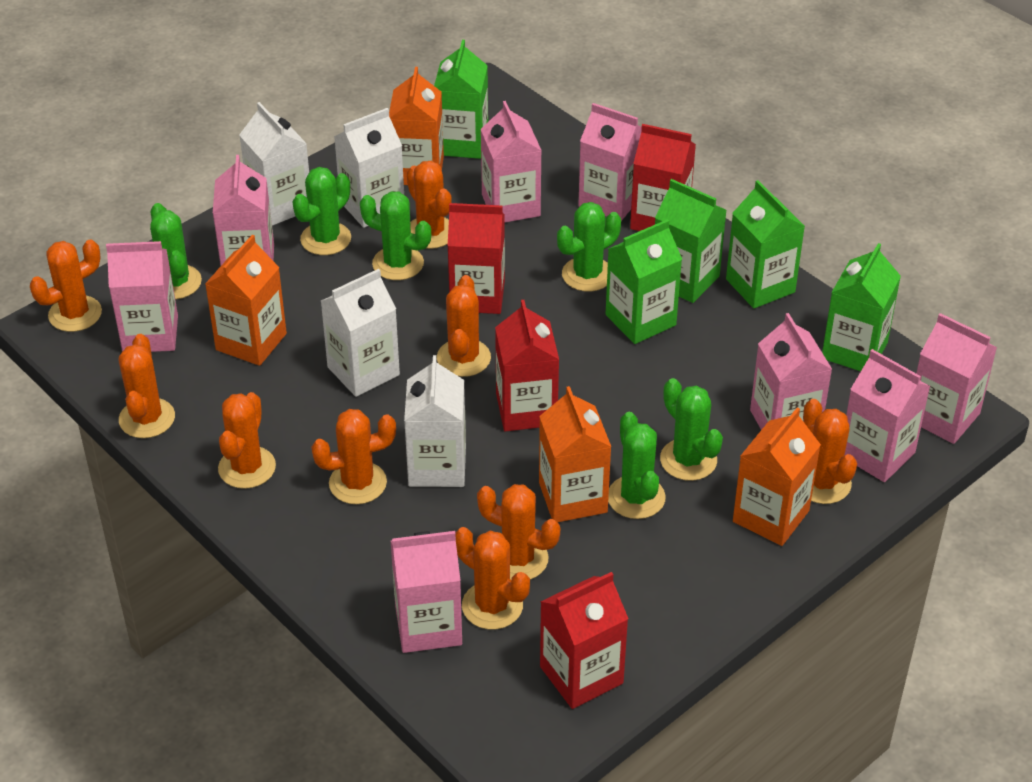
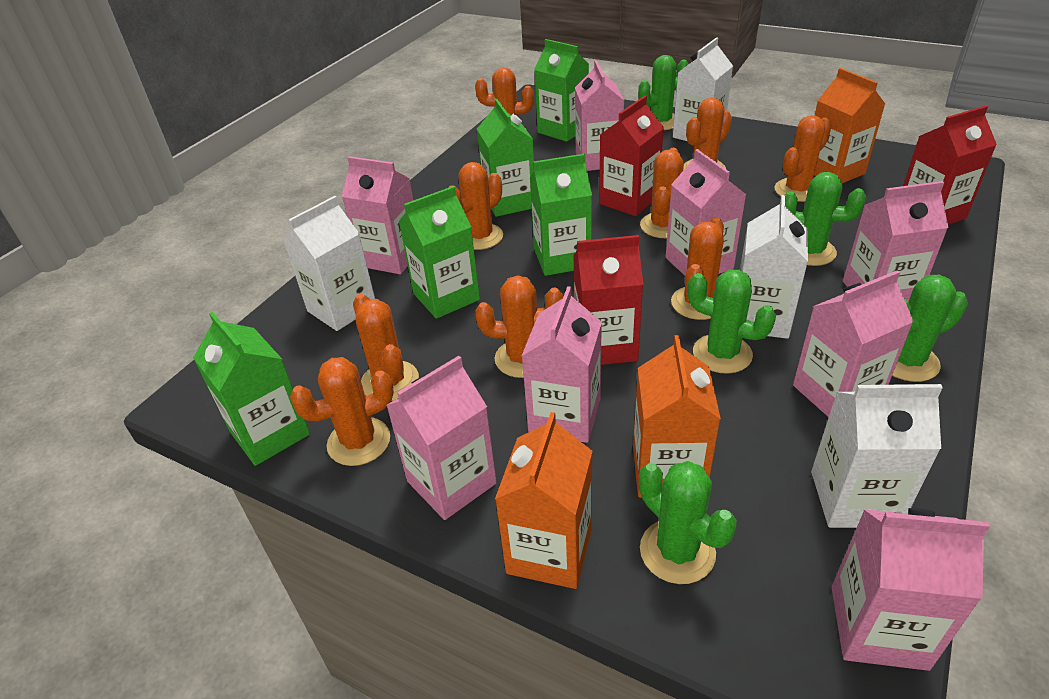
green cactus: [150,203,202,299] [292,167,351,255] [360,192,431,280] [557,202,621,292] [608,412,666,519] [660,378,723,481] = 6 -> [638,55,689,130] [639,461,737,584] [688,269,776,374] [785,172,866,266] [892,275,968,382] = 5
orange carton: [205,235,287,366] [389,67,444,185] [539,386,611,522] [733,408,821,546] = 4 -> [495,412,593,589] [633,335,721,498] [814,68,885,183] = 3
red carton: [448,203,505,314] [495,300,559,431] [540,572,628,709] [630,124,696,231] = 4 -> [573,235,644,365] [599,96,664,216] [903,106,997,225] = 3

